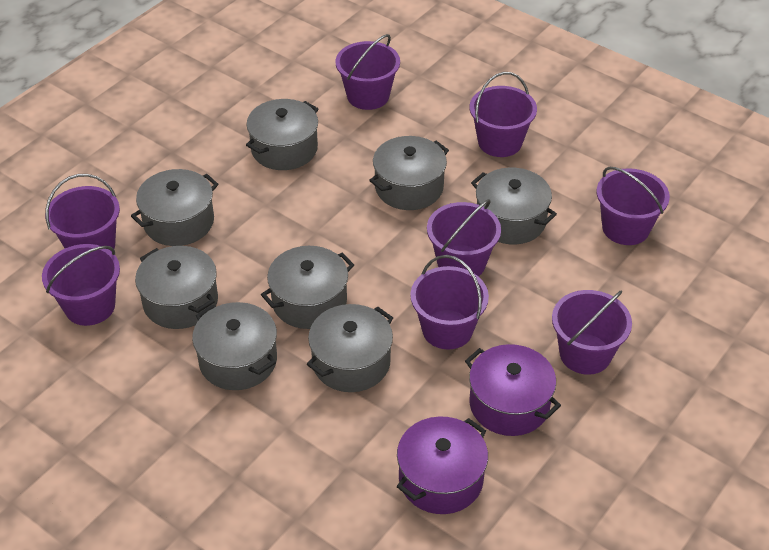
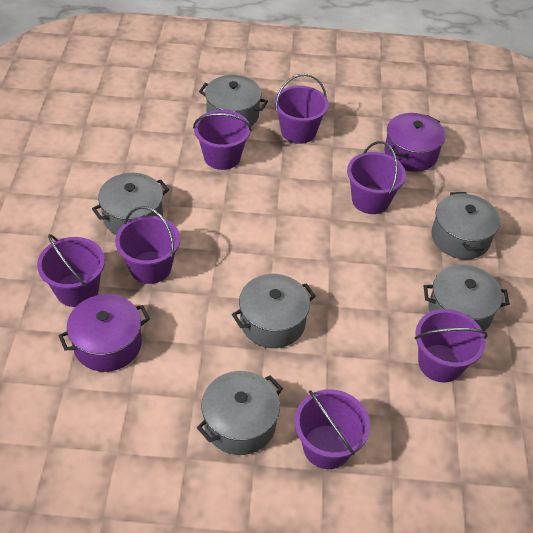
grey pot: [131,169,218,246] [135,246,218,329] [192,302,277,390] [246,99,318,170] [261,246,354,329] [307,304,393,392] [369,136,449,210] [471,168,557,244] = 8 -> [92,173,169,235] [197,371,283,455] [199,75,268,126] [232,274,316,348] [424,264,510,331] [431,192,500,259] = 6
purple bucket: [42,244,120,326] [45,174,120,252] [336,34,400,110] [410,255,489,349] [427,199,501,277] [470,72,537,157] [552,290,632,375] [597,167,670,245] = 8 -> [37,234,105,307] [115,206,180,284] [193,110,252,170] [274,74,329,144] [294,389,370,469] [347,141,406,214] [415,309,488,383] = 7

